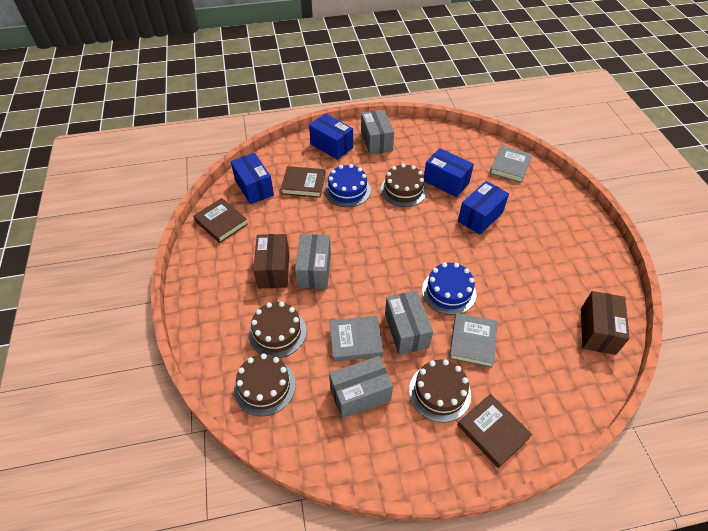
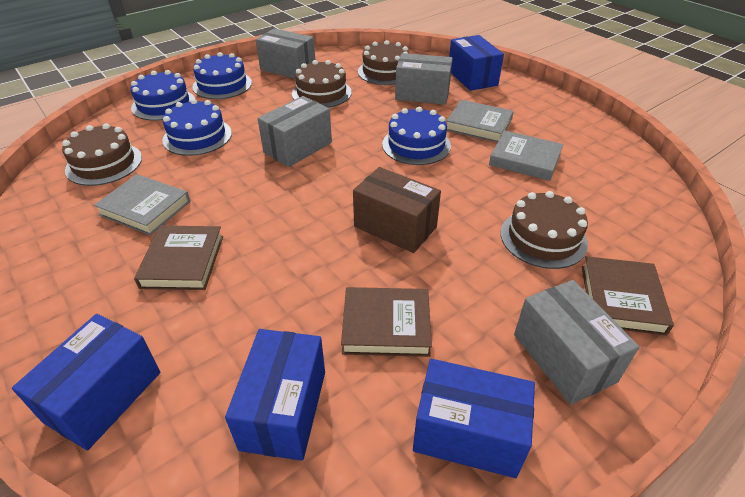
blue cake: [325,164,371,207] [422,262,477,315] = 2 -> [131,70,195,121] [162,99,232,156] [192,52,252,99] [382,107,451,165] = 4
brown box: [253,234,289,288] [581,291,630,355] = 2 -> [353,167,441,253] = 1

